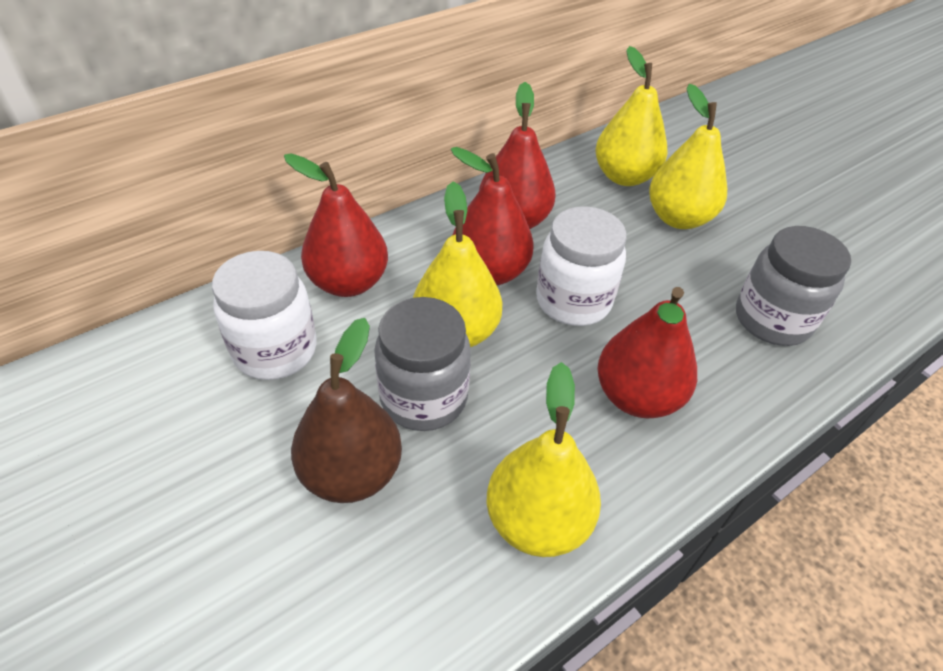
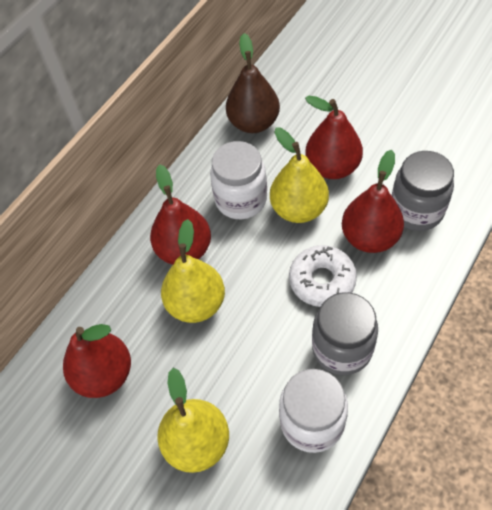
white donut: none = 0 -> [289,245,357,307] = 1
yellow pear: [413,182,502,347] [487,362,601,557] [595,46,668,186] [649,84,727,229] = 4 -> [157,368,229,473] [161,219,225,323] [270,127,329,223] = 3

